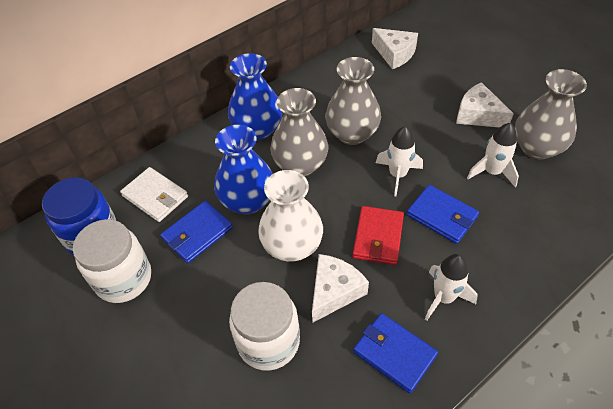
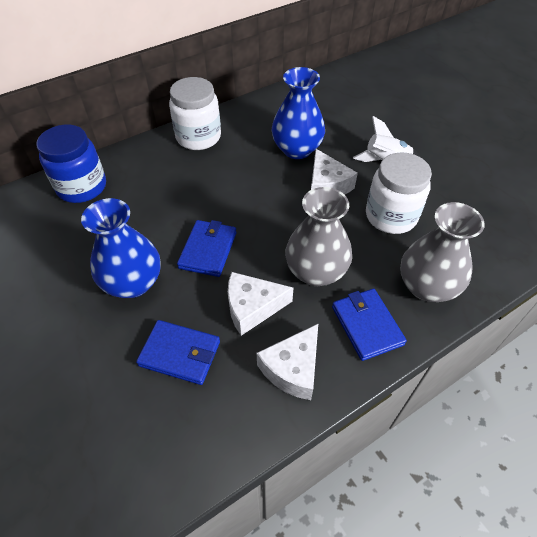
grey vase: [270,88,328,177] [326,57,381,145] [515,69,587,159] = 3 -> [285,187,352,286] [400,202,485,302] = 2
red wallet: [353,206,404,265] = 1 -> none = 0
white rocket: [376,126,423,197] [425,254,478,321] [467,123,519,187] = 3 -> [353,116,420,162] = 1
white vase: [258,170,323,262] = 1 -> none = 0
white wallet: [120,167,188,222] = 1 -> none = 0

